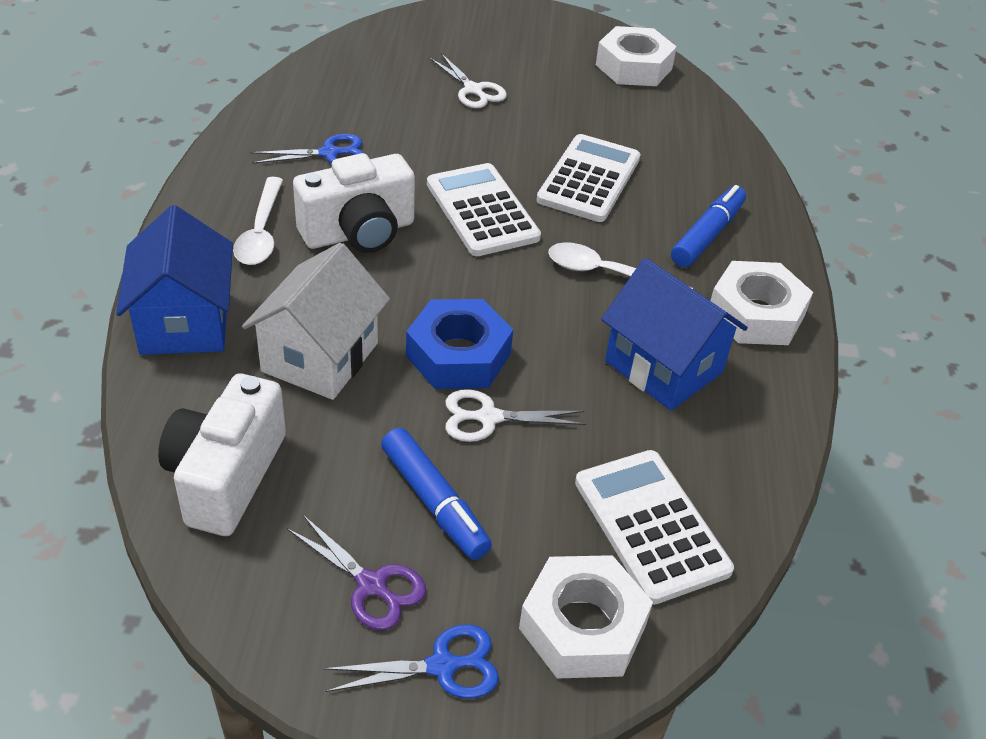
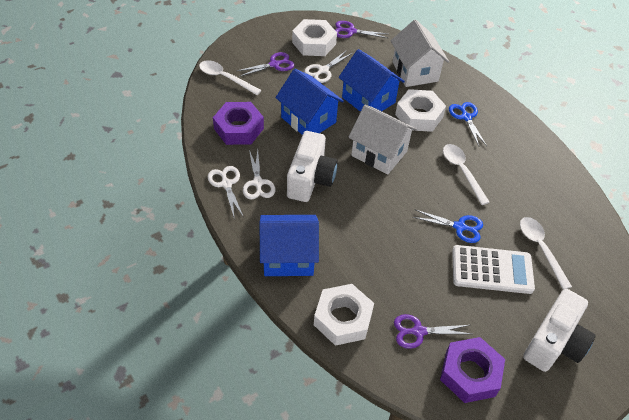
blue house: [116,205,233,355] [601,258,748,410] = 2 -> [260,215,319,276] [275,69,344,135] [339,49,405,112] = 3
blue marker: [381,428,492,560] [671,185,746,267] = 2 -> none = 0
blue nut: [406,299,513,389] = 1 -> none = 0
purple nut: none = 0 -> [213,102,264,145] [440,337,505,403] = 2
purple scissors: [287,515,426,630] = 1 -> [237,52,294,77] [335,21,388,38] [394,314,471,349] = 3
white calculator: [427,163,541,256] [537,134,641,222] [575,450,734,605] = 3 -> [452,245,535,294] = 1
white house: [242,243,390,400] = 1 -> [349,104,417,175] [391,20,449,87] = 2
white scissors: [429,53,507,108] [445,389,586,442] = 2 -> [208,166,244,218] [243,150,275,200] [304,50,353,83] = 3
white spoon: [233,177,283,265] [548,242,693,289] = 2 -> [199,60,262,95] [443,144,490,205] [520,217,572,290] = 3

